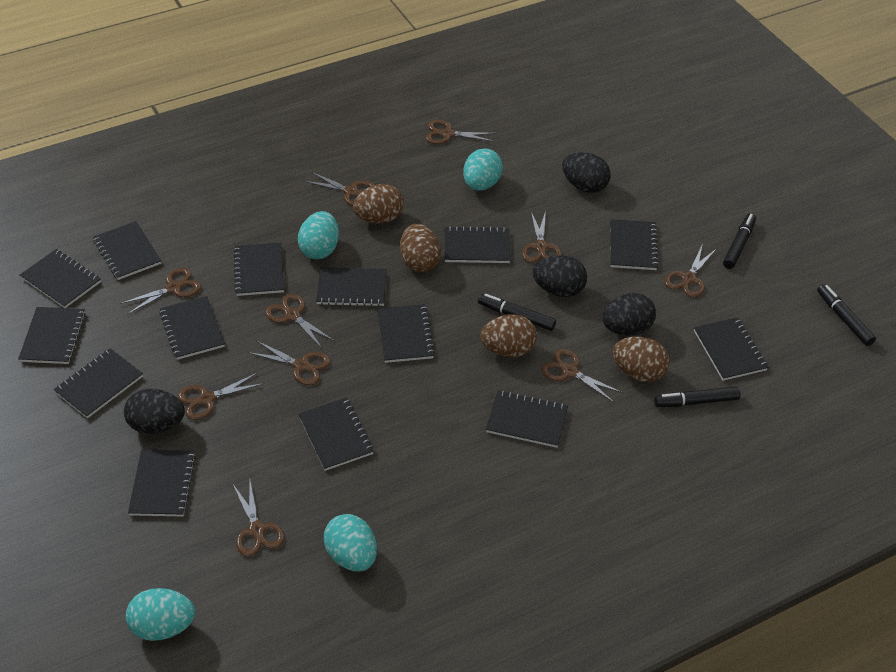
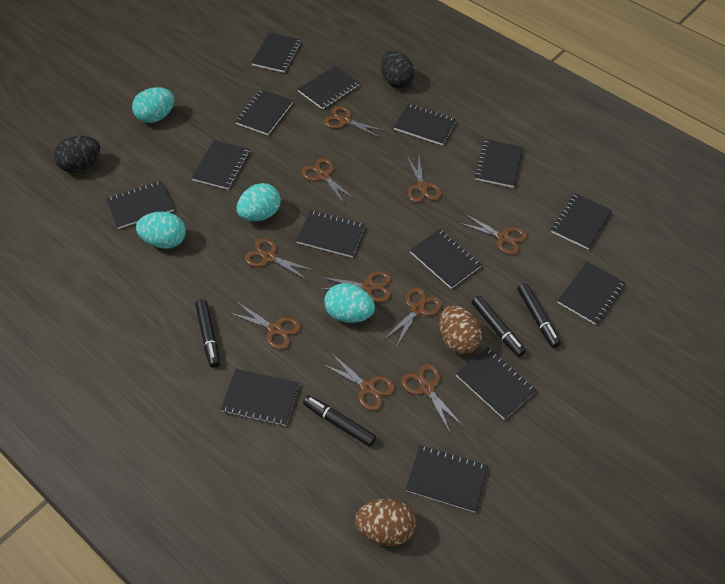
black egg: [124,389,185,434] [533,256,587,297] [562,152,611,193] [602,293,656,336] = 4 -> [54,136,100,173] [381,51,414,88] = 2
brown egg: [353,184,404,223] [400,224,441,272] [480,314,537,357] [612,337,670,382] = 4 -> [355,498,416,546] [439,305,482,355] = 2

